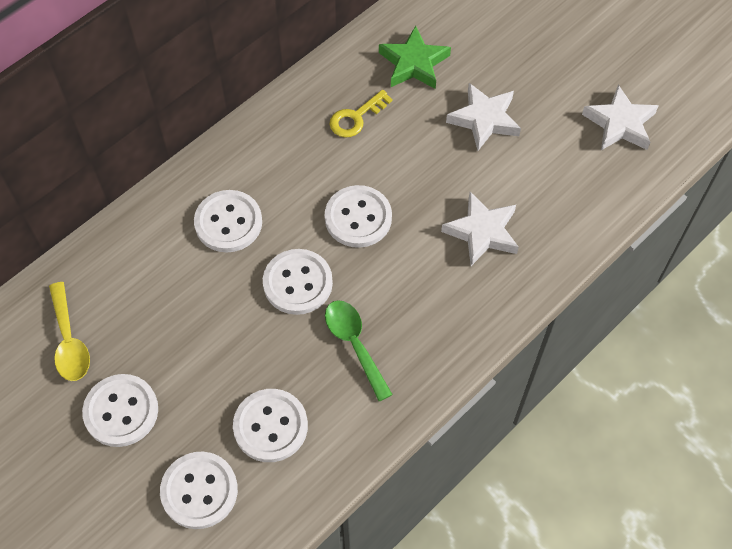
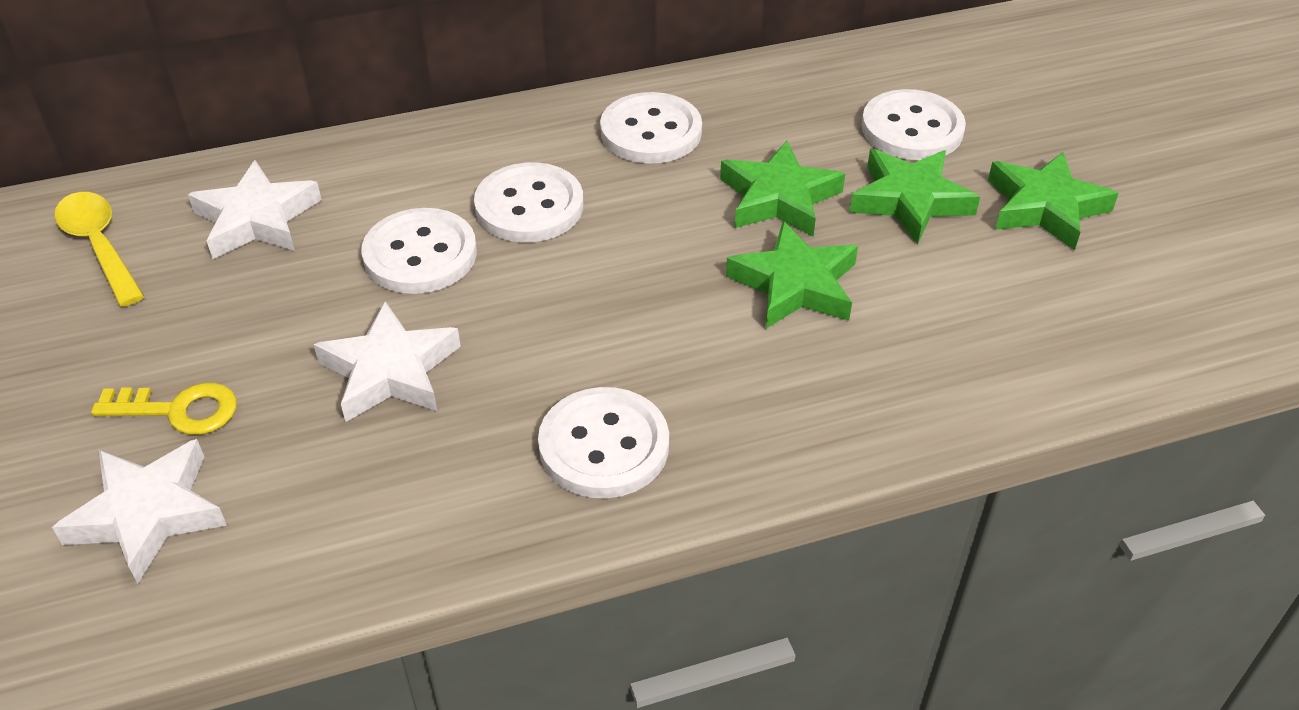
green spoon: [325,300,393,401] = 1 -> none = 0
green star: [379,26,451,89] = 1 -> [720,141,845,236] [726,221,858,328] [849,149,980,244] [988,152,1119,250] = 4
white button: [82,374,158,447] [160,452,238,529] [194,190,262,252] [233,389,308,462] [263,249,333,315] [325,185,392,248] = 6 -> [361,208,477,294] [474,162,583,242] [538,387,669,498] [600,92,702,164] [861,89,966,160] = 5

